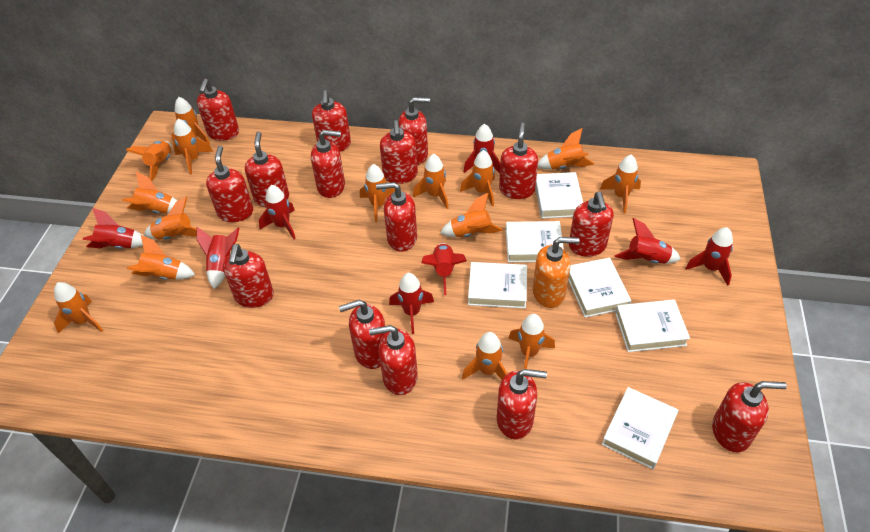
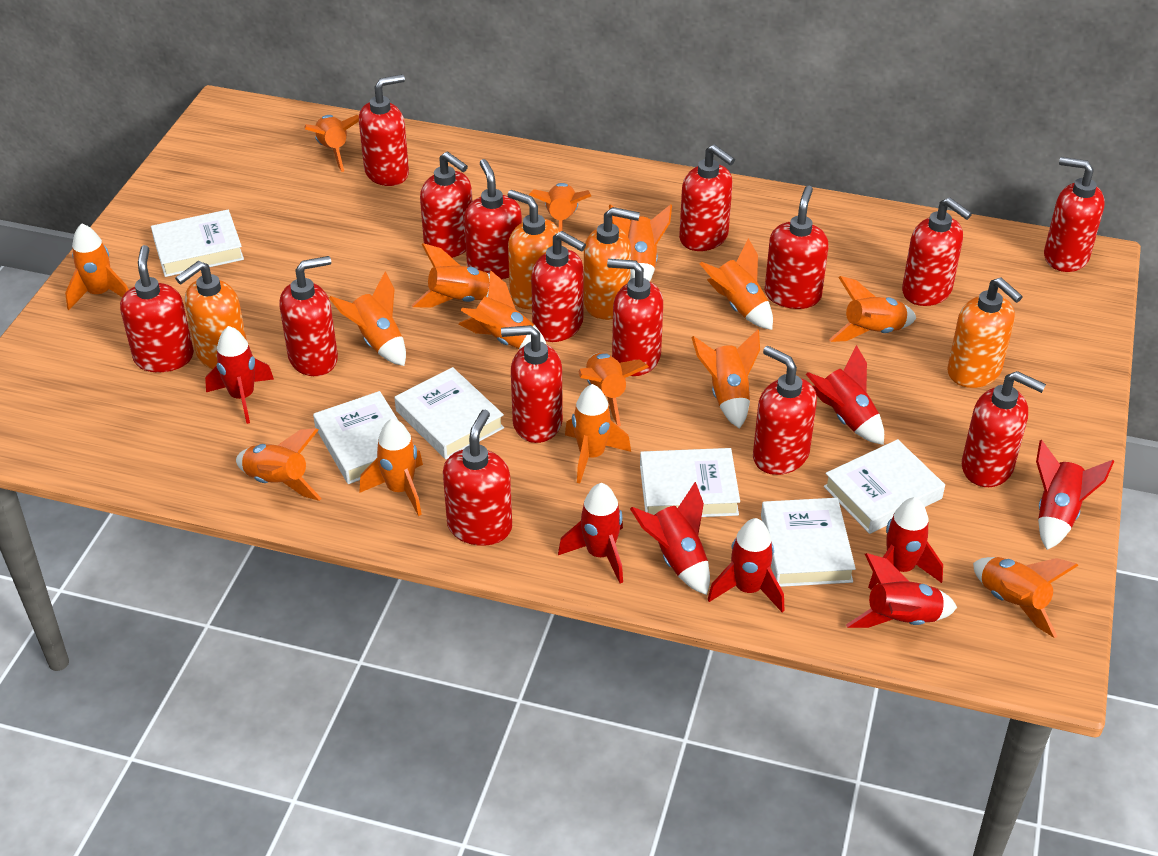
orange soap dispenser: [533,237,580,308] = 1 -> [175,261,247,369] [508,190,560,309] [584,207,640,320] [947,278,1023,388] = 4

